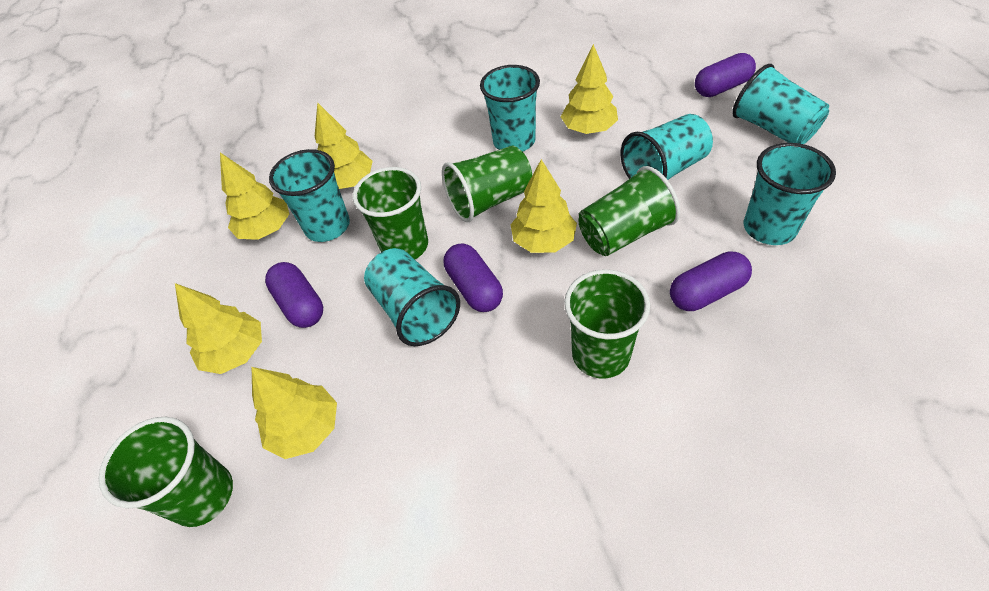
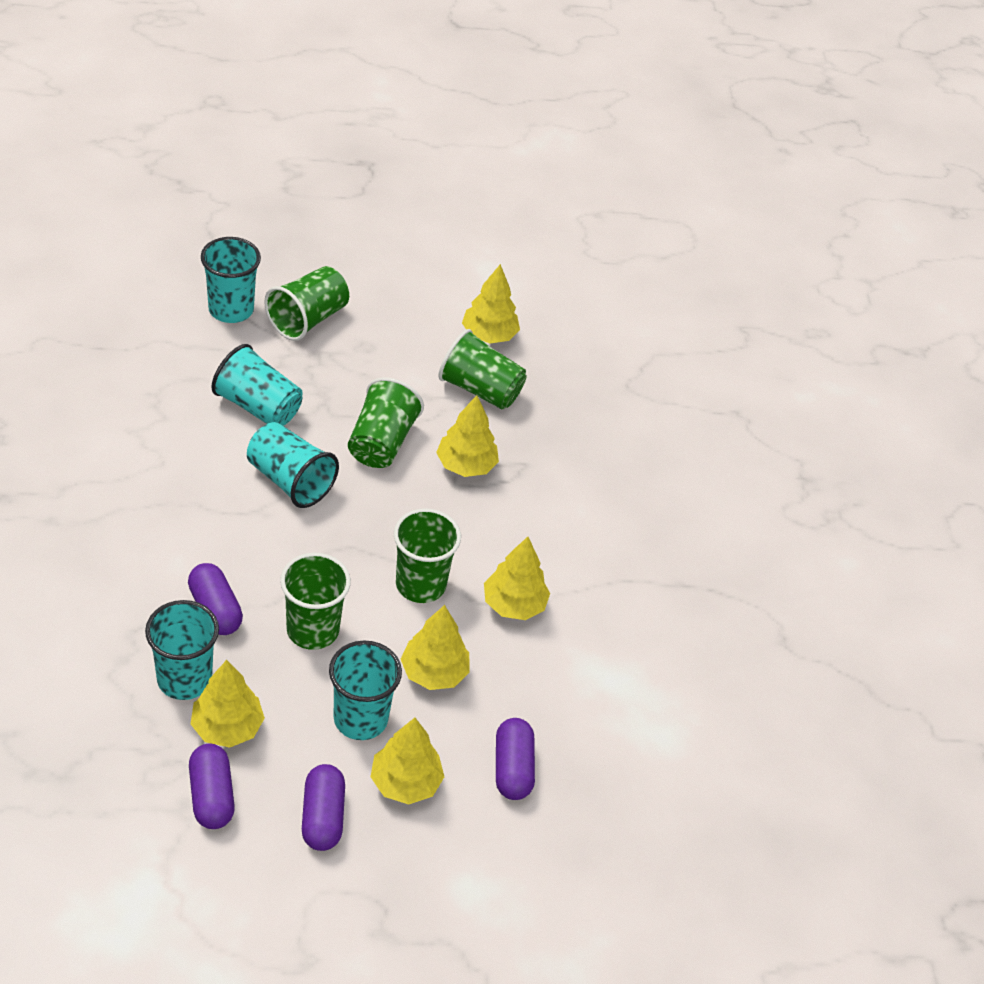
turquoise cup: [269,149,350,242] [364,248,460,346] [480,65,540,152] [621,114,713,180] [732,64,829,144] [744,143,836,245] = 6 -> [145,600,219,700] [201,237,261,323] [211,344,303,426] [247,422,339,508] [329,640,402,740] = 5

